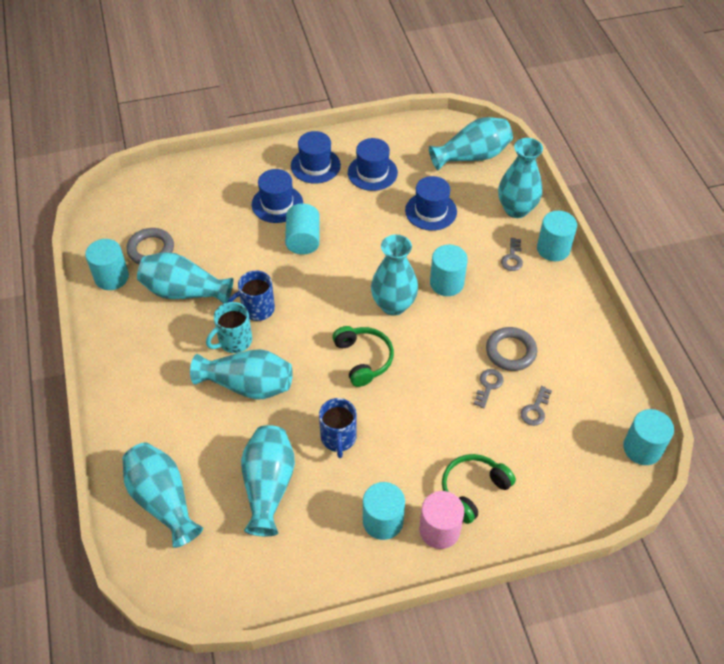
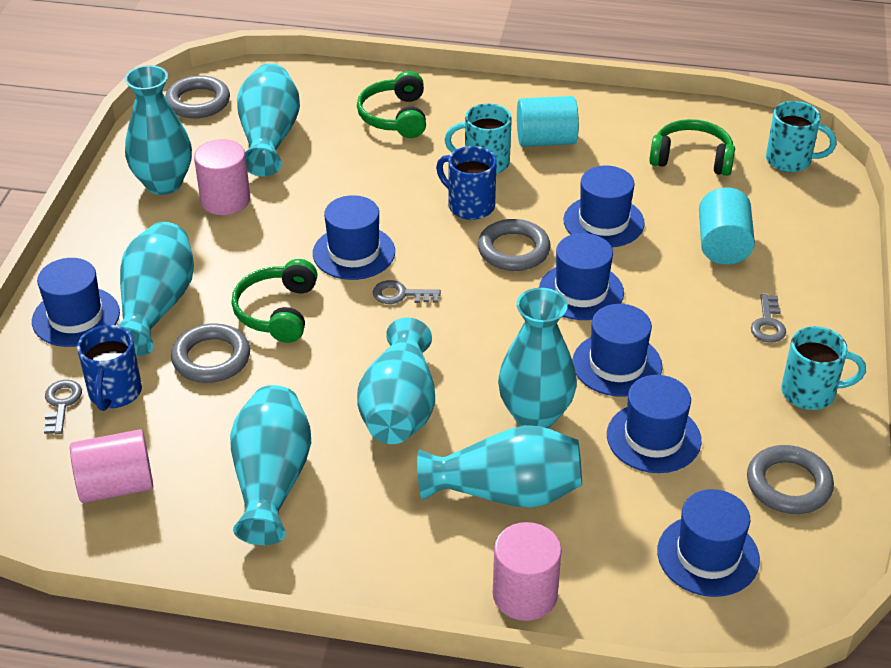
blue hat: [252,169,303,223] [291,131,341,184] [348,138,398,191] [405,176,457,231] = 4 -> [32,258,120,347] [313,195,395,280] [539,233,624,320] [564,166,645,247] [572,304,662,397] [607,375,701,473] [657,489,760,597] = 7
green headphones: [332,326,394,387] [442,454,516,524] = 2 -> [231,259,317,343] [357,71,426,138] [649,119,735,176] = 3
grey ring: [126,228,174,264] [486,327,537,371] = 2 -> [165,75,230,118] [171,323,250,383] [478,219,551,271] [747,445,834,514] = 4
pink cylinder: [419,491,464,549] = 1 -> [70,429,153,503] [194,139,250,215] [493,522,562,621] = 3
turquoise cylinder: [85,239,129,290] [285,204,320,254] [363,482,405,540] [430,245,468,296] [537,211,577,261] [623,409,674,465] = 6 -> [517,96,579,147] [699,187,755,265] = 2
turquoise mug: [206,302,252,353] = 1 -> [445,104,512,174] [766,101,836,172] [782,326,866,410] = 3

